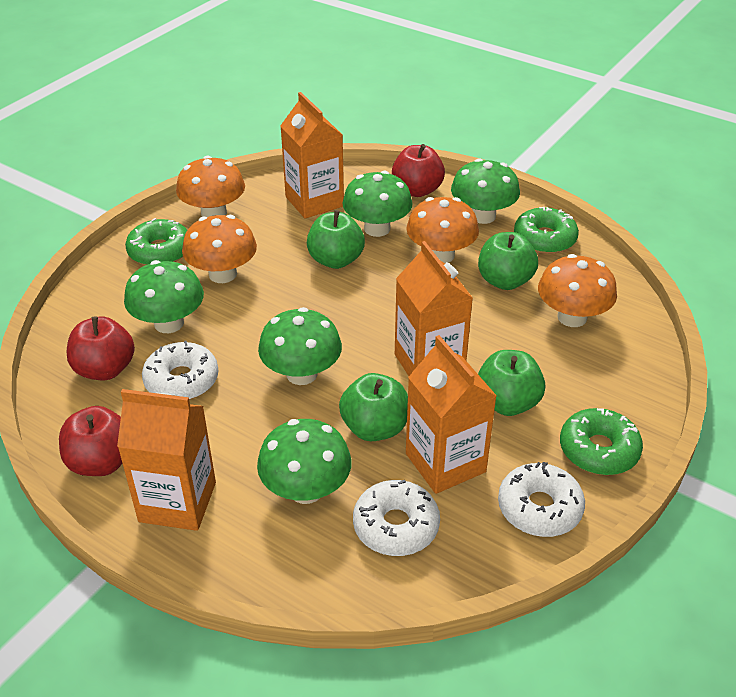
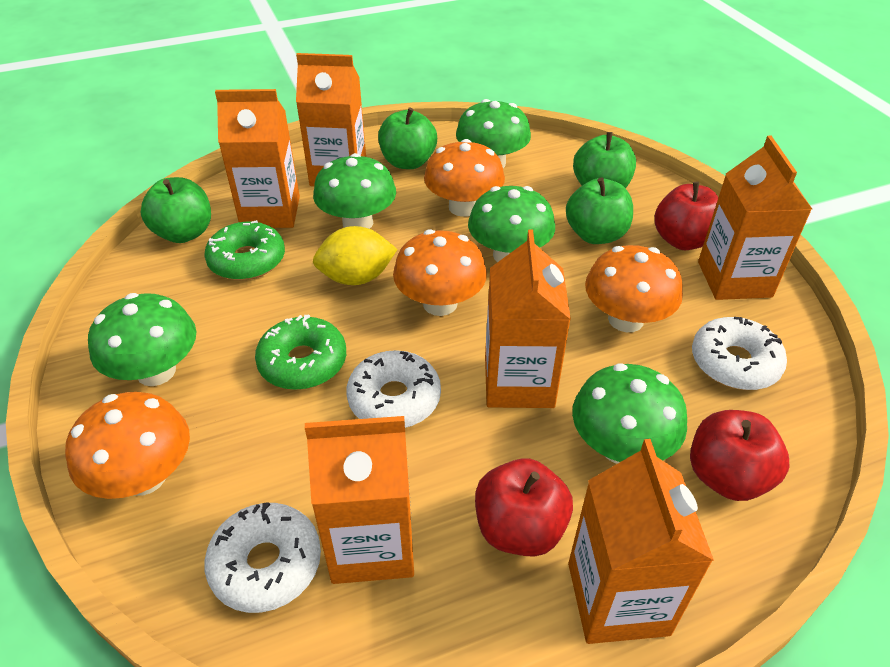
green donut: [125,218,187,265] [514,207,579,254] [560,408,643,475] = 3 -> [204,220,285,280] [255,315,346,390] = 2
orange carton: [117,389,216,531] [280,92,344,219] [395,241,473,376] [406,335,497,494] = 4 -> [215,89,300,228] [296,53,366,186] [305,416,414,584] [485,229,571,408] [568,439,714,644] [698,136,812,300] = 6
yellow lemon: none = 0 -> [313,226,398,285] = 1

